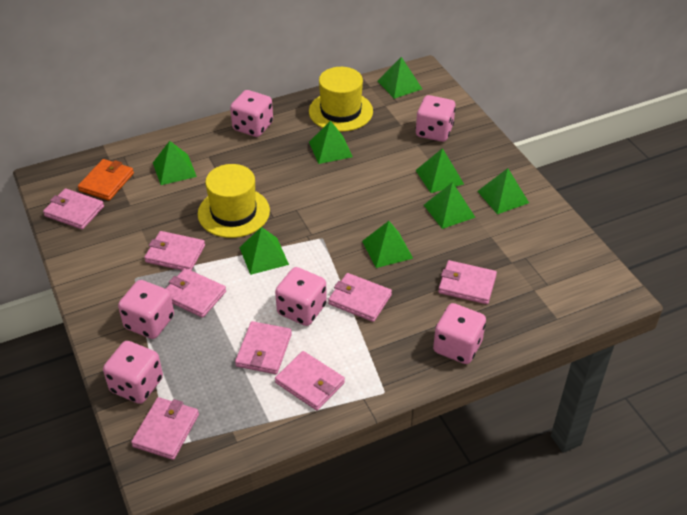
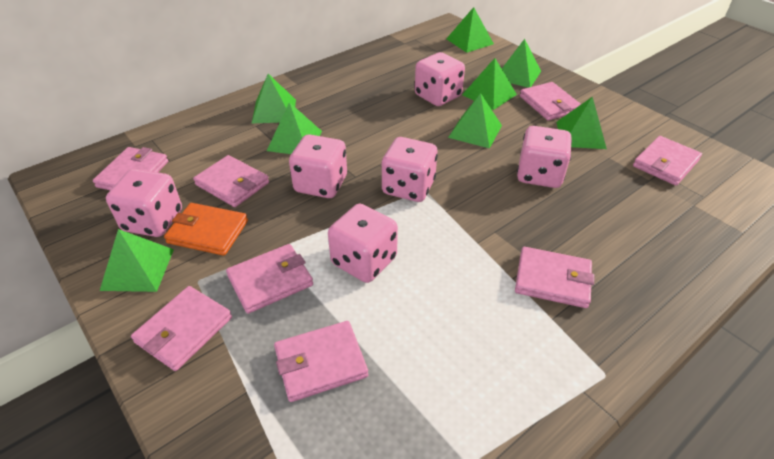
yellow hat: [198,164,270,238] [309,67,373,132] = 2 -> none = 0

